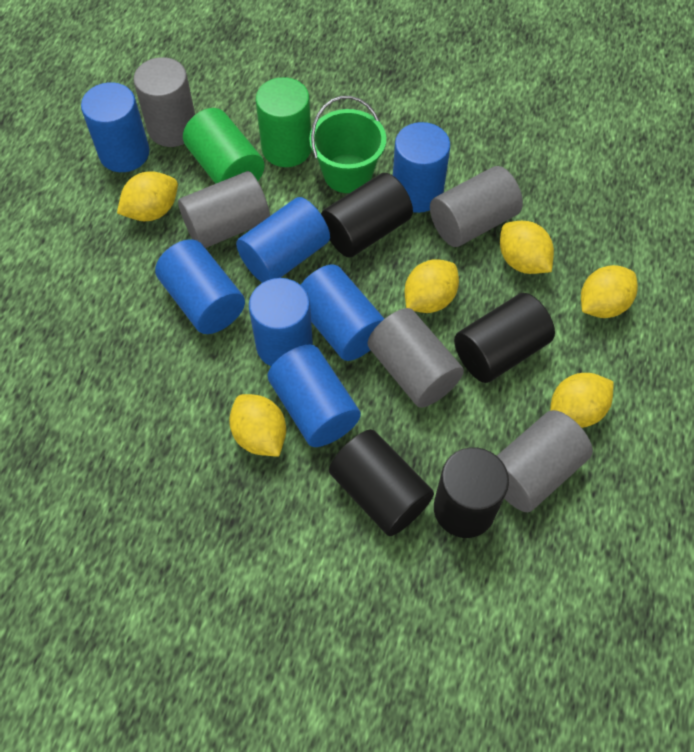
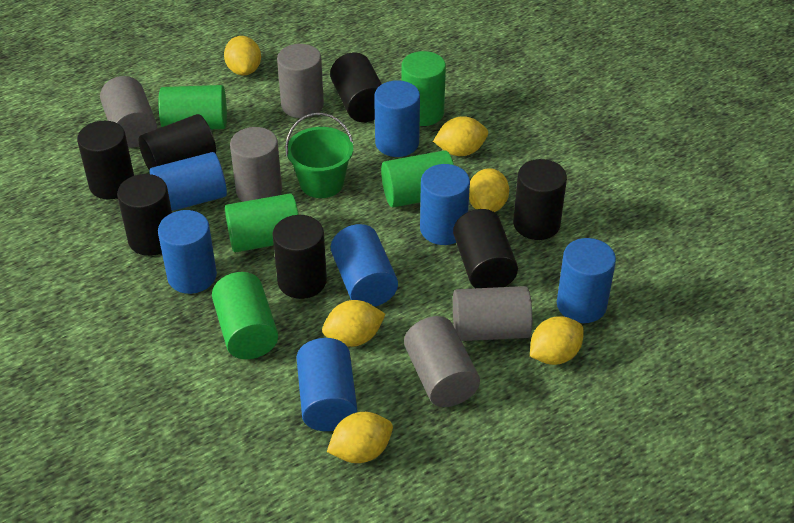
black cylinder: [321,173,413,258] [329,429,434,536] [434,447,509,538] [454,293,555,383] = 4 -> [77,121,134,199] [117,174,172,256] [139,114,216,171] [272,215,327,299] [330,52,382,122] [453,209,518,288] [513,159,567,240] = 7
green cylinder: [183,108,265,184] [256,77,312,167] = 2 -> [159,85,227,129] [212,272,278,359] [225,193,299,253] [381,150,454,207] [401,51,446,126] = 5

